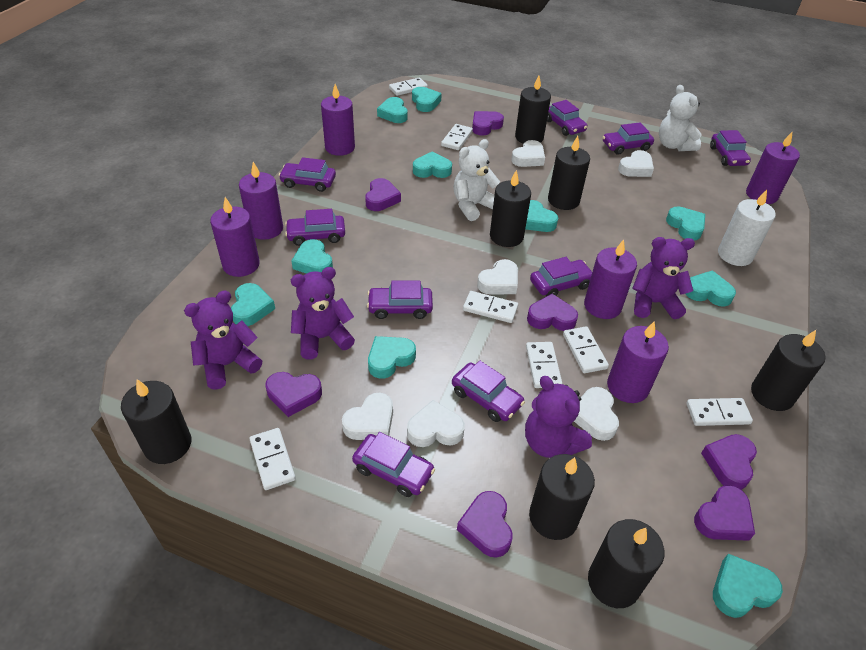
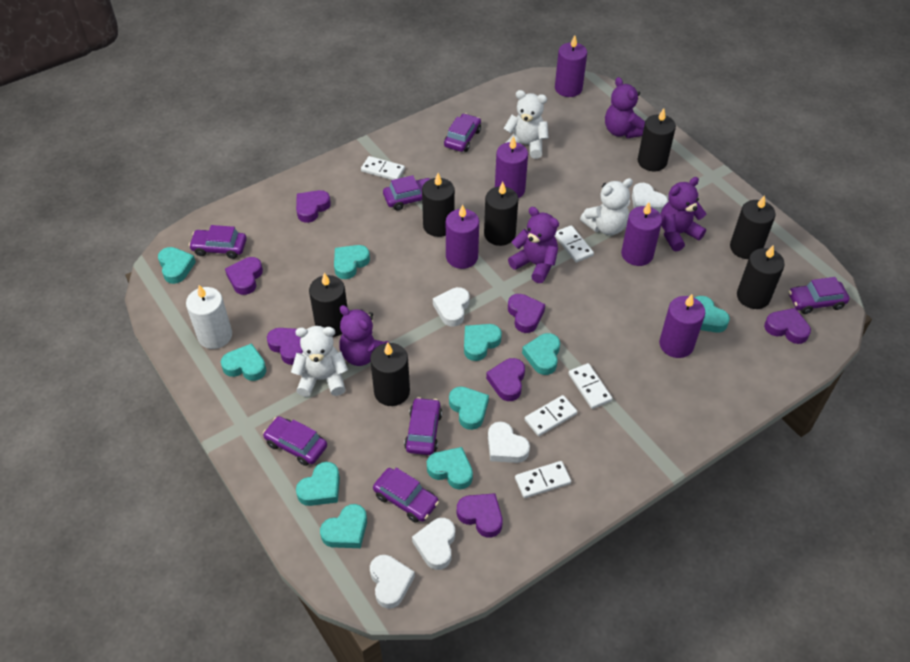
purple candle: [210,197,260,277] [239,162,283,240] [321,84,355,156] [584,239,637,319] [607,321,669,403] [746,132,800,204] = 6 -> [446,205,479,269] [495,136,528,198] [555,35,587,97] [621,202,662,266] [659,294,705,358] = 5
purple car: [279,157,336,192] [285,209,345,246] [352,432,435,497] [367,281,433,319] [452,361,525,422] [530,257,593,296] [547,100,588,136] [603,122,654,155] [710,130,751,166] = 9 -> [189,225,247,259] [263,416,327,466] [373,468,439,523] [383,175,430,211] [404,397,442,455] [444,113,481,152] [789,277,850,314] = 7
white domino: [250,428,296,490] [389,78,428,96] [441,124,473,150] [463,291,518,323] [526,342,562,388] [563,326,609,373] [686,398,753,426] = 7 -> [361,156,405,180] [515,461,571,498] [525,395,577,436] [555,225,594,263] [568,363,612,409] = 5
white heart: [342,393,393,440] [407,400,465,447] [477,259,518,294] [511,140,545,167] [574,387,619,441] [618,150,654,177] = 6 -> [370,555,415,609] [412,518,455,570] [433,287,470,327] [488,422,530,463] [632,183,668,214] = 5
white teddy bear: [453,139,500,221] [659,85,702,151] = 2 -> [291,326,348,397] [503,90,549,159] [580,178,633,235] = 3

